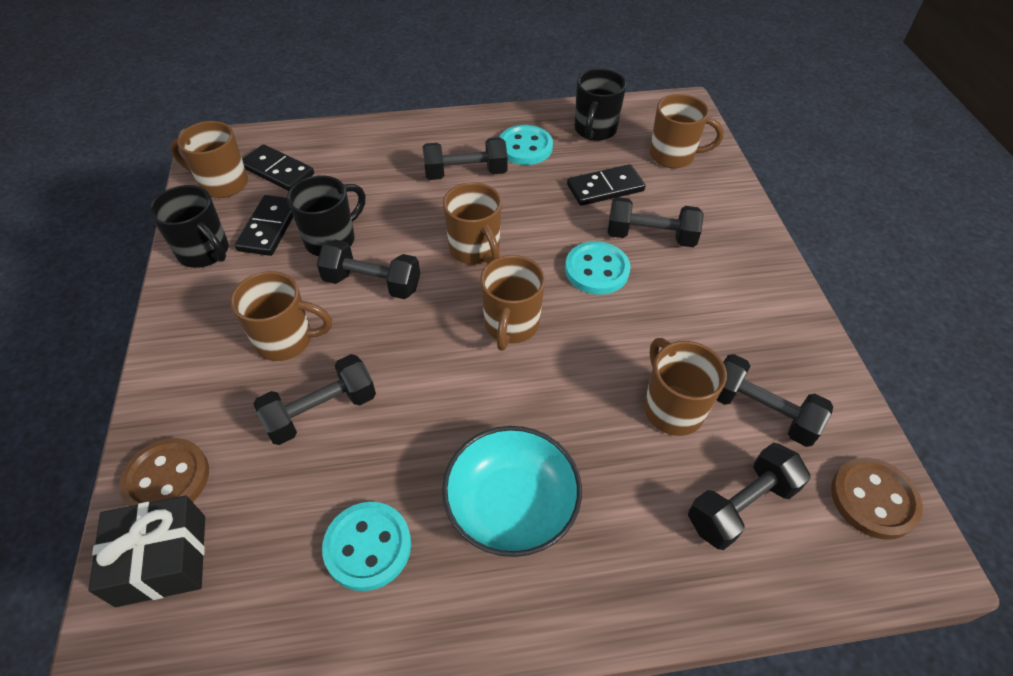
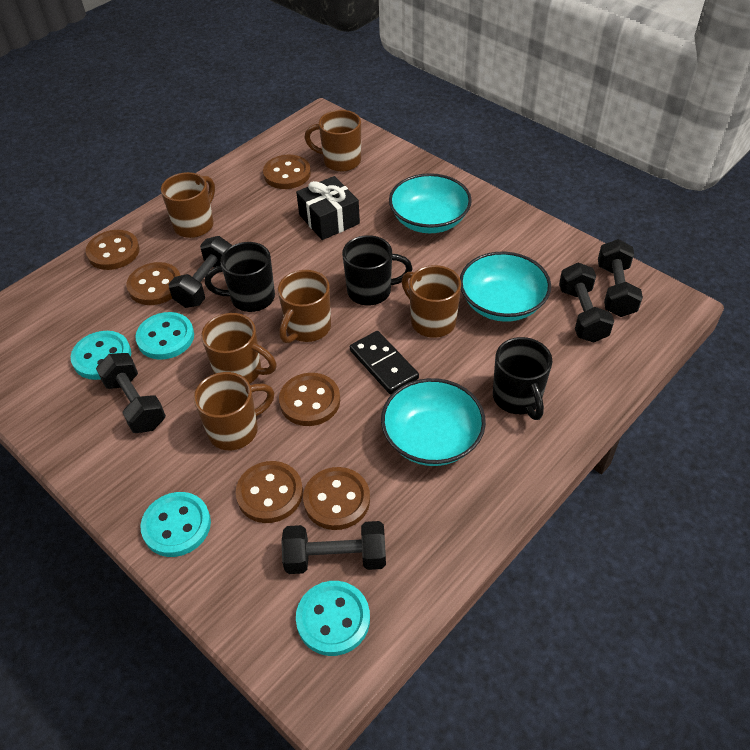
black domino: [235,195,293,256] [242,144,314,191] [567,164,646,206] = 3 -> [350,331,419,394] = 1
black dumbbell: [253,354,376,445] [317,240,420,299] [423,137,508,180] [608,197,704,247] [688,443,810,550] [716,354,833,447] = 6 -> [96,353,166,433] [169,236,232,308] [282,521,386,574] [559,263,614,343] [598,239,643,317] = 5
brown button: [119,438,209,506] [831,457,923,540] = 2 -> [86,230,140,270] [126,262,181,305] [236,461,303,523] [263,155,311,189] [279,373,340,426] [303,467,370,530] = 6
turquoise bowl: [442,426,582,557] = 1 -> [381,378,486,466] [389,173,472,233] [460,252,551,322] = 3
turquoise button: [322,502,411,591] [499,125,553,165] [565,241,630,295] = 3 -> [71,331,131,380] [135,312,194,360] [140,492,211,557] [296,581,370,656] = 4

